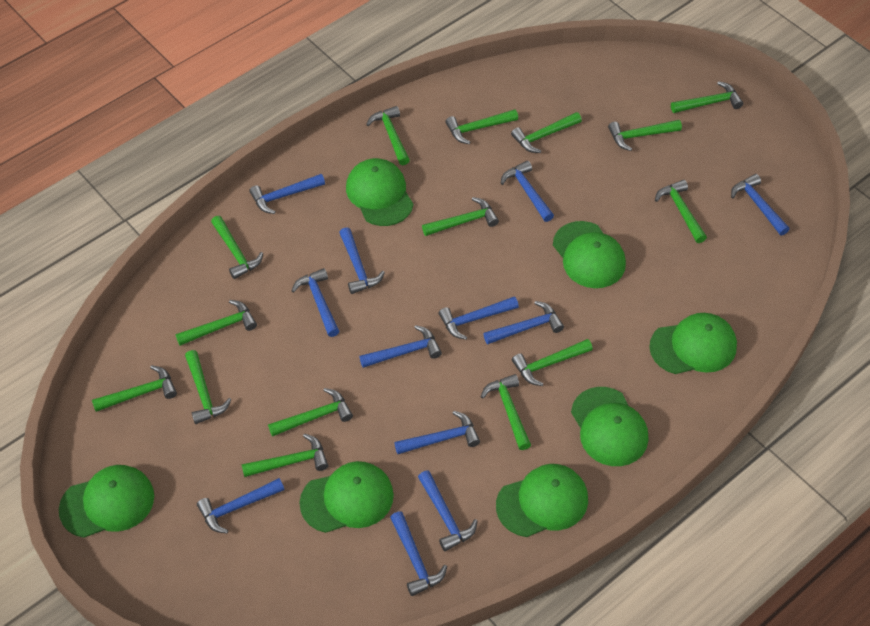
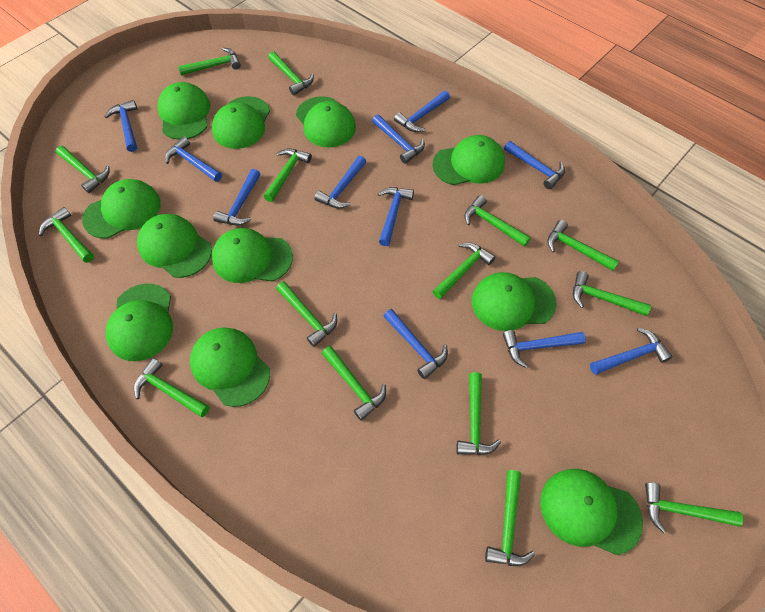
blue hammer: [197,478,284,534] [249,174,325,214] [291,268,340,337] [339,227,385,294] [359,325,442,368] [390,511,447,596] [394,411,480,454] [418,470,477,551] [439,296,519,340] [483,301,564,344] [501,161,554,222] [731,174,790,235] = 12 -> [104,100,137,152] [165,136,222,182] [213,169,260,226] [314,156,366,209] [372,114,425,164] [378,187,414,246] [383,309,448,379] [394,91,450,132] [503,330,586,368] [504,141,565,189] [590,328,673,375] = 11
green cap: [59,465,154,538] [299,461,394,533] [346,158,413,226] [496,464,588,537] [553,221,626,288] [571,387,648,466] [649,313,737,374] = 7 -> [82,179,161,239] [106,284,173,361] [137,214,212,278] [157,82,210,140] [190,327,270,407] [212,96,270,149] [212,228,293,283] [296,96,356,148] [432,135,505,185] [472,272,557,331] [540,469,643,555] = 11

